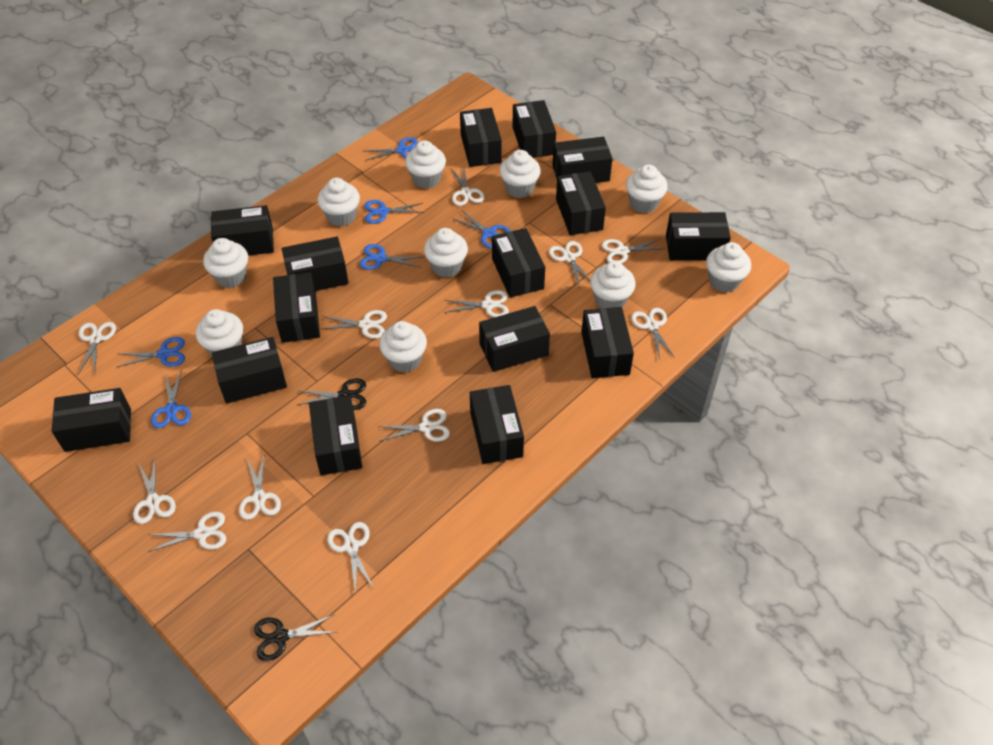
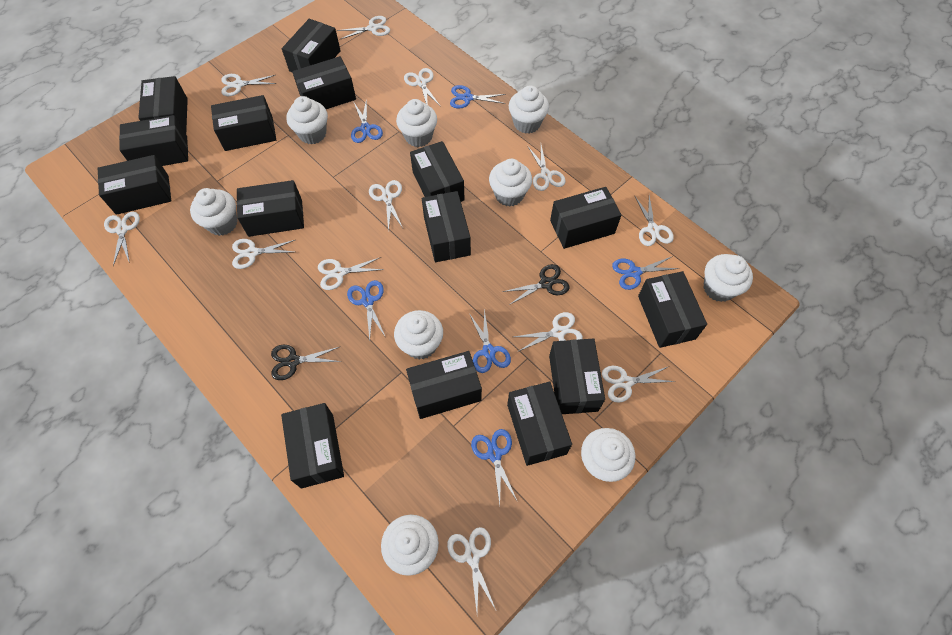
white cupcake: [195,309,243,356] [203,238,248,288] [317,178,360,227] [379,321,427,373] [405,140,446,189] [424,228,468,278] [500,150,541,198] [590,261,636,308] [626,165,668,213] [706,242,751,292] = 10 -> [190,188,237,236] [286,96,328,144] [381,515,439,576] [394,310,443,359] [396,99,437,147] [489,159,532,206] [509,85,549,134] [581,428,635,482] [703,254,753,302] = 9

